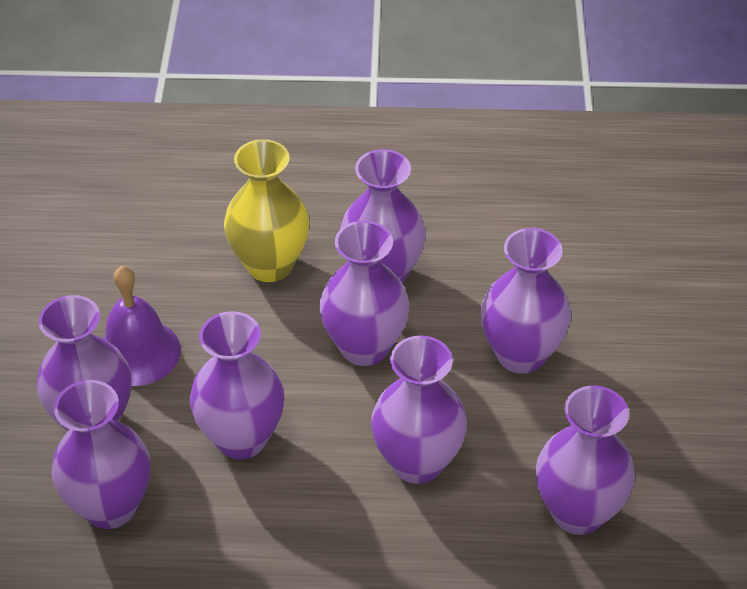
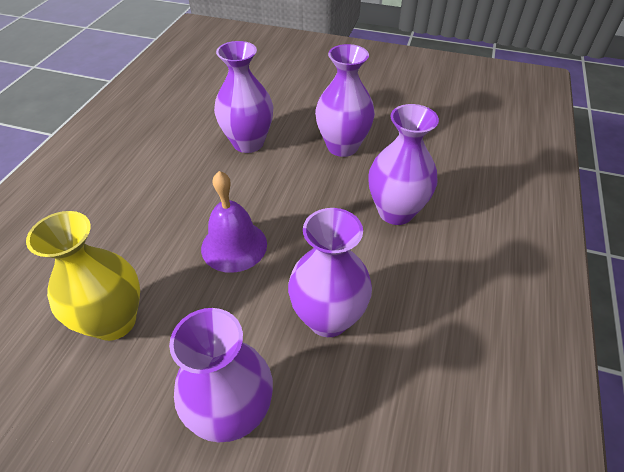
purple vase: [37,295,131,431] [51,380,150,529] [190,311,285,459] [319,221,409,366] [340,149,426,284] [371,335,467,484] [481,228,571,374] [536,386,635,535] = 8 -> [169,308,273,442] [214,41,273,153] [288,208,372,337] [315,44,375,157] [368,104,439,225] = 5

